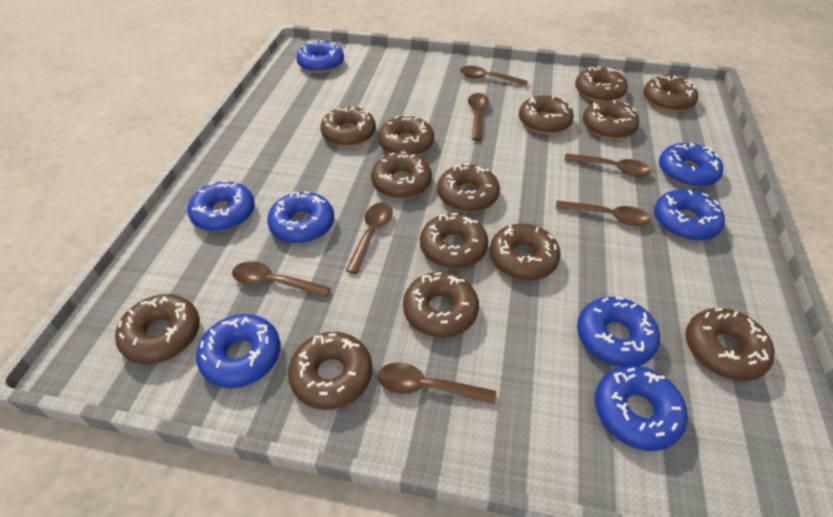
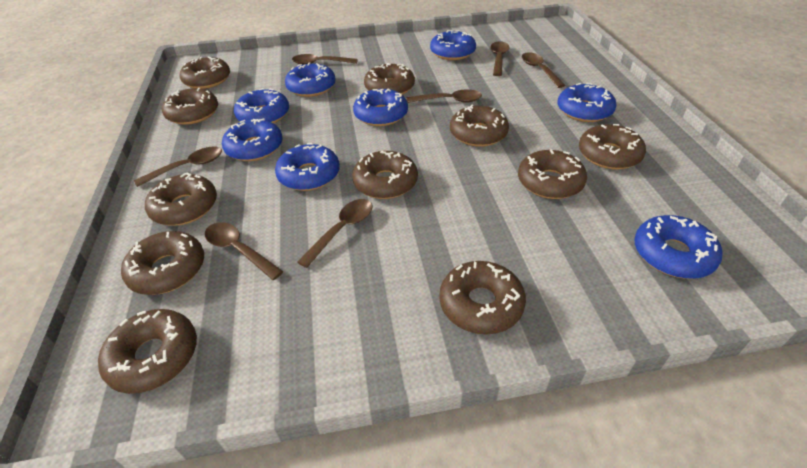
brown donut: [115,294,200,364] [288,332,372,410] [320,106,376,147] [371,152,432,199] [378,115,434,156] [403,272,479,338] [420,213,489,269] [437,164,500,212] [490,224,561,281] [519,95,574,134] [575,66,628,102] [583,100,639,139] [643,75,698,112] [685,308,775,381] = 14 -> [98,309,197,394] [121,231,204,295] [145,173,217,226] [162,88,218,125] [180,56,230,89] [352,151,418,199] [364,63,415,95] [439,261,526,334] [450,105,509,147] [518,149,587,199] [579,124,646,170] = 11

